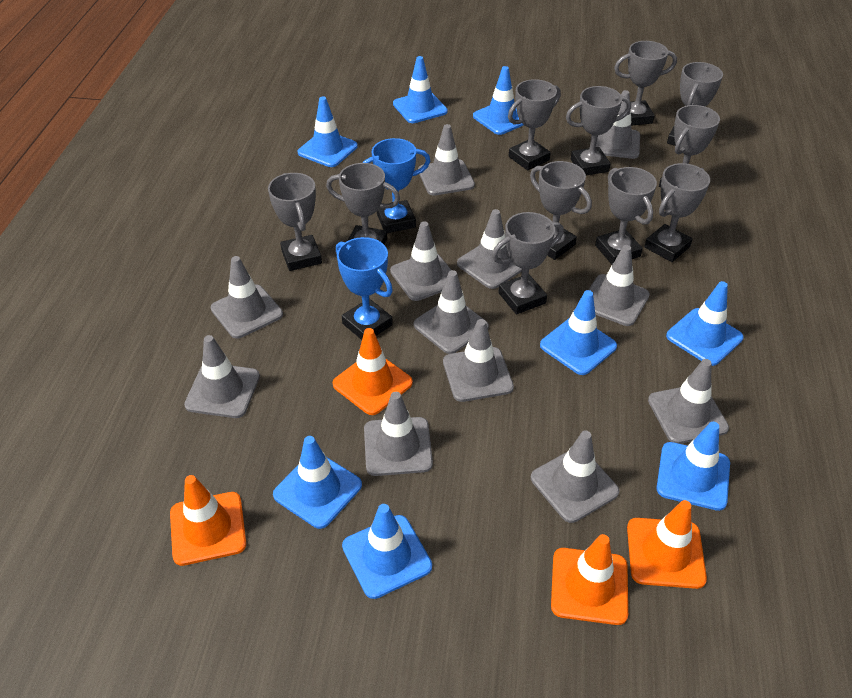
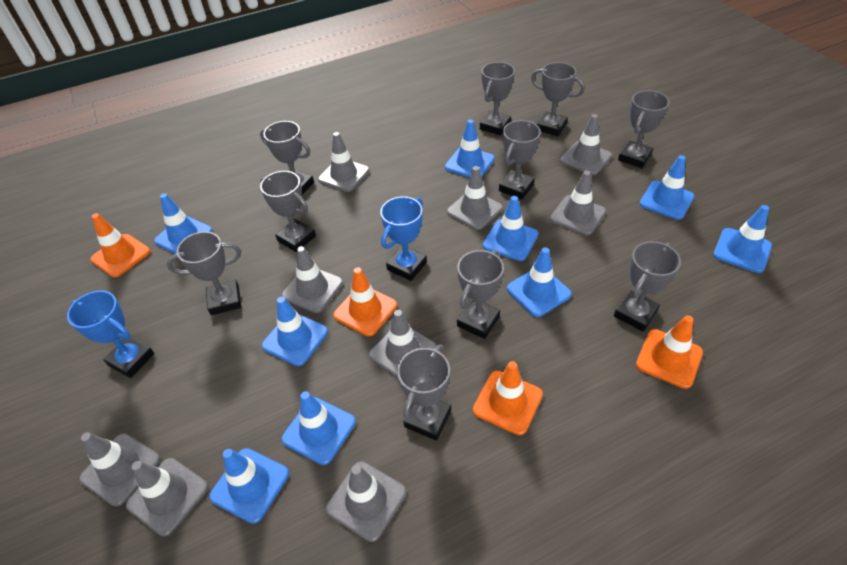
blue traffic cone: [273,436,362,529] [298,97,358,167] [342,504,432,599] [393,56,448,123] [473,66,523,135] [540,290,617,375] [657,422,730,511] [666,281,744,366] = 8 -> [154,193,213,254] [209,448,289,524] [262,297,328,366] [281,391,356,465] [445,119,495,178] [483,196,538,261] [507,247,572,317] [639,155,694,220] [713,205,772,273] = 9
grey traffic cone: [184,335,260,418] [211,256,283,339] [364,392,433,476] [390,221,451,301] [414,270,489,354] [418,124,475,196] [443,319,514,402] [457,209,522,289] [531,430,619,523] [588,245,650,326] [596,90,640,159] [648,359,729,444] = 12 -> [79,432,160,507] [126,458,208,537] [282,246,343,313] [318,132,370,192] [326,461,406,542] [369,310,437,378] [447,166,503,230] [550,171,606,236] [560,114,612,175] = 9
grey trophy: [268,173,322,271] [326,163,400,245] [492,212,564,314] [508,79,561,170] [530,161,592,260] [566,86,631,175] [595,167,657,264] [614,41,677,126] [644,163,710,262] [659,105,720,188] [667,62,723,146] = 11 -> [167,231,241,315] [260,121,314,195] [260,171,316,252] [397,344,451,441] [457,250,504,339] [480,62,515,135] [499,120,541,199] [531,62,585,136] [614,241,681,332] [618,90,670,168] = 10

